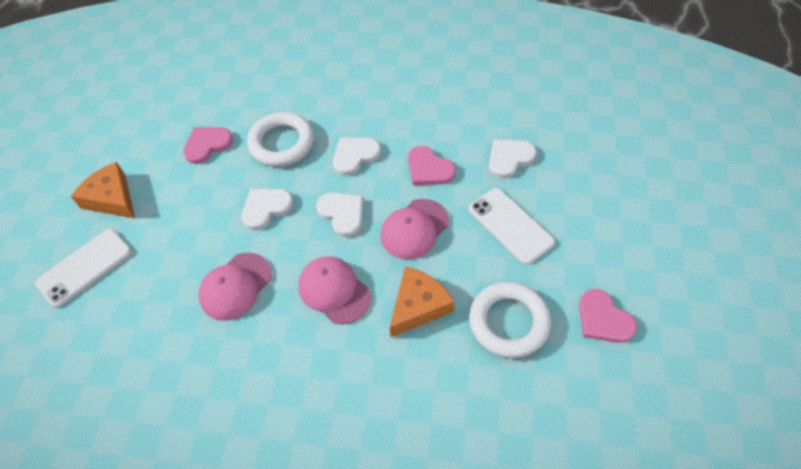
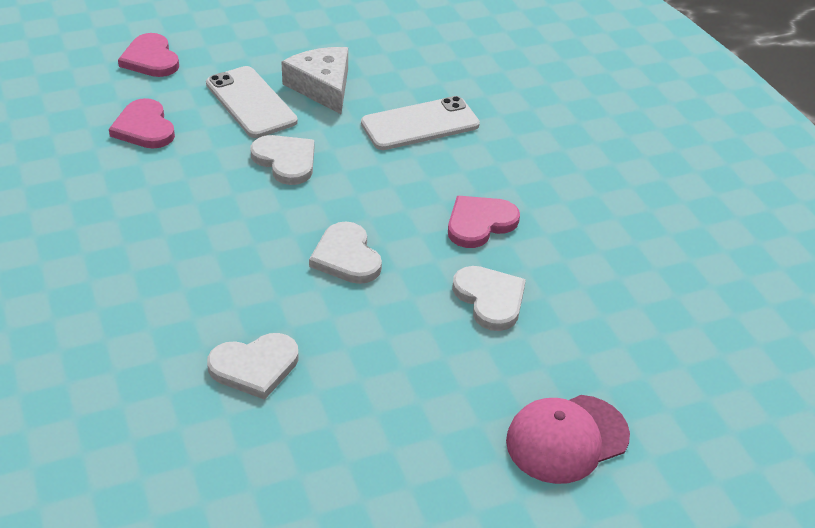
orange cheese: [71,162,135,219] [390,267,454,337] = 2 -> none = 0
pink cap: [198,253,272,321] [298,256,371,324] [381,199,449,260] = 3 -> [506,395,630,484] = 1
white cheese: none = 0 -> [282,47,348,114] = 1
white ring: [247,112,314,167] [469,282,551,358] = 2 -> none = 0

